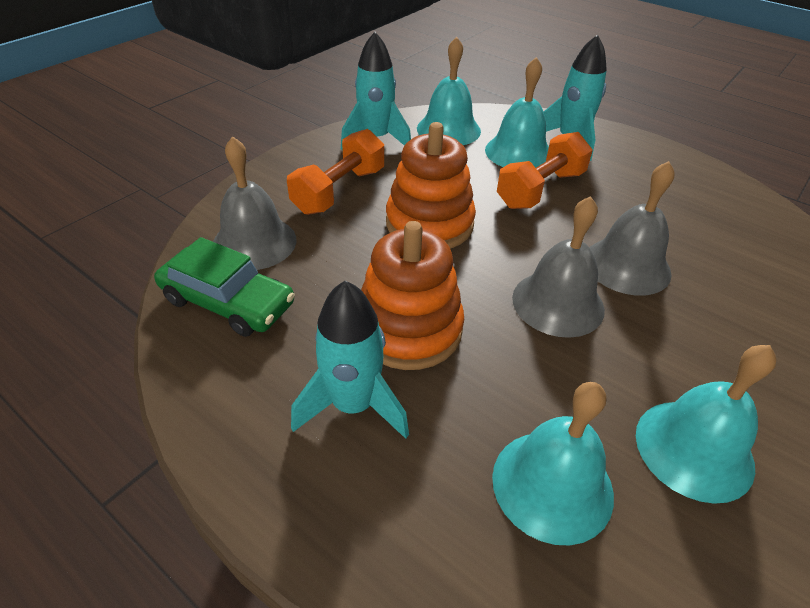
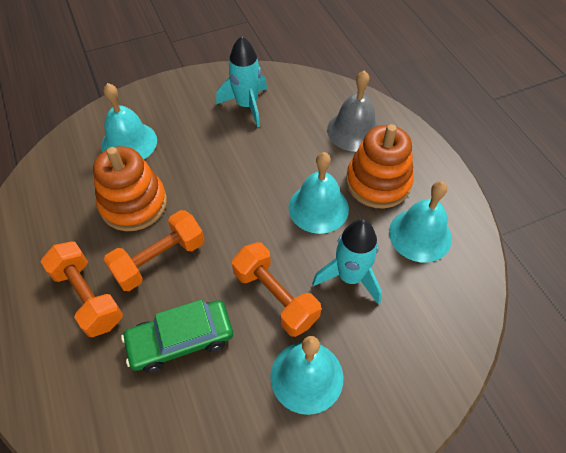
grey bell: [213,136,297,270] [512,196,605,338] [589,161,674,296] = 3 -> [327,70,380,152] = 1
orange dumbbell: [287,129,384,215] [497,132,593,209] = 2 -> [41,241,123,337] [104,210,204,291] [232,242,321,337] = 3
turquoise rocket: [291,281,409,439] [341,32,411,150] [544,34,607,161] = 3 -> [216,36,267,127] [312,219,382,305] = 2

